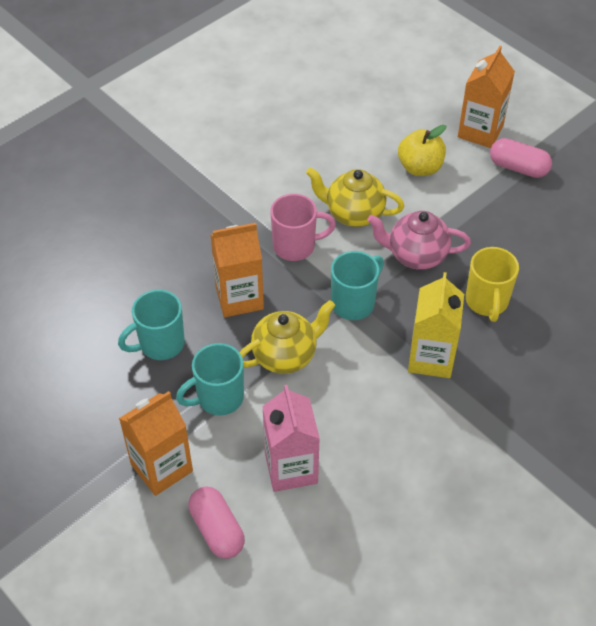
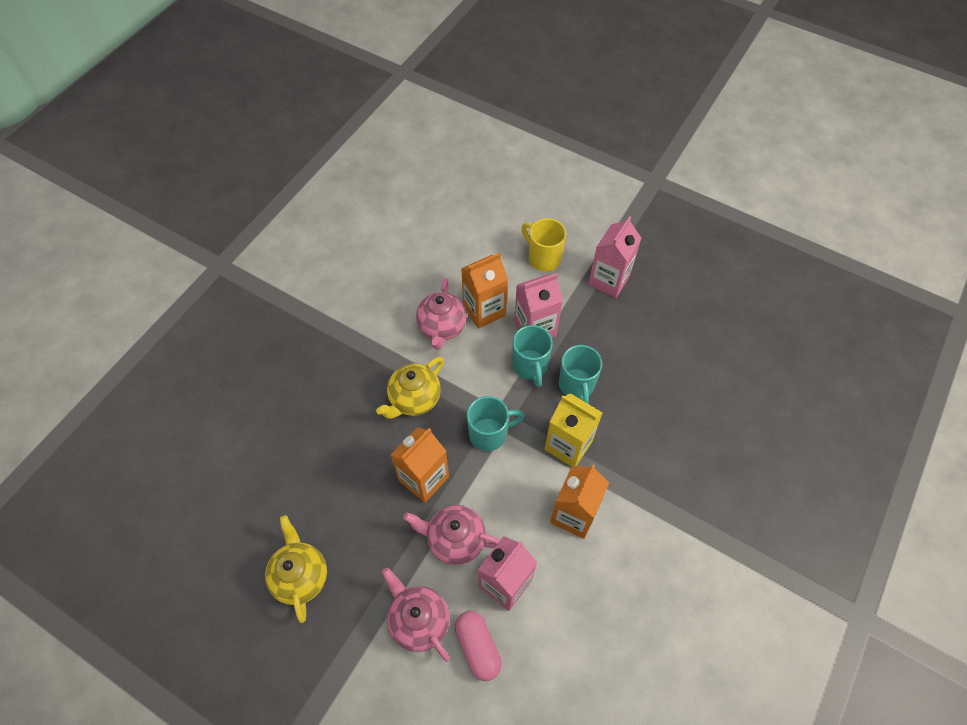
pink capsule: [188,487,245,559] [490,138,552,178] = 2 -> [455,611,502,681] = 1
pink carton: [262,385,320,492] = 1 -> [477,536,537,611] [514,273,563,338] [588,216,641,298] = 3
pink mug: [270,194,336,261] = 1 -> none = 0
pink teapot: [367,211,471,270] = 1 -> [382,568,450,662] [403,505,500,565] [416,279,467,350] = 3
yellow apple: [398,125,446,176] = 1 -> none = 0

